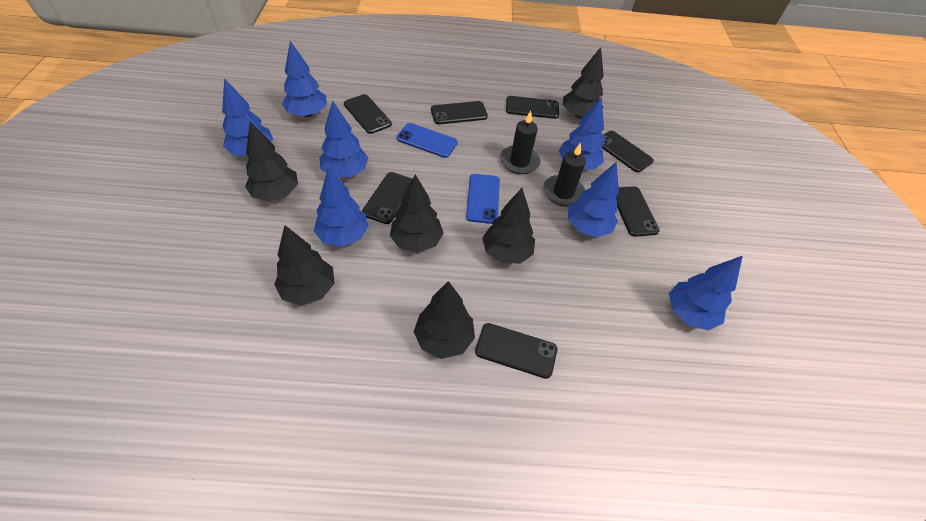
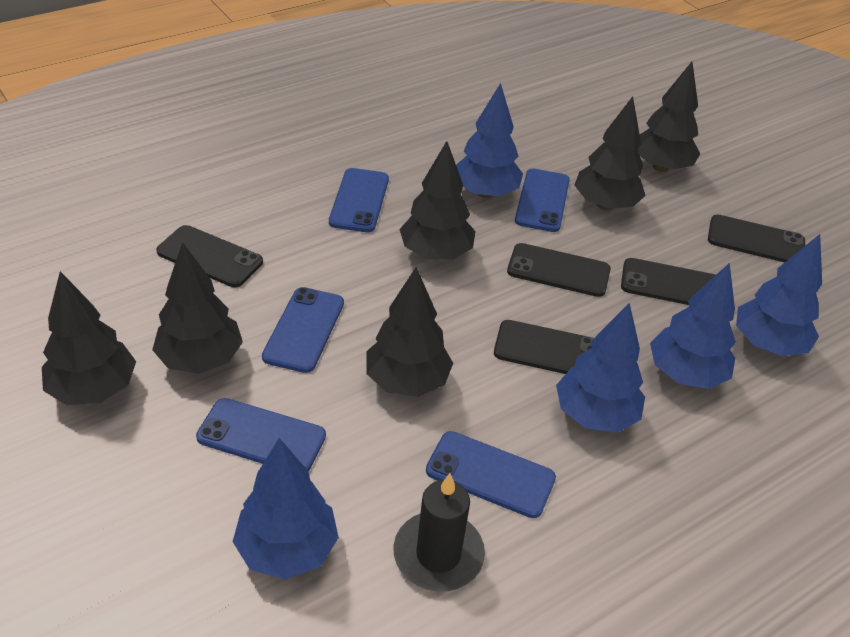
black candle: [500,111,541,174] [543,143,586,207] = 2 -> [393,473,485,592] = 1
black phone: [344,94,392,134] [362,172,412,224] [431,101,488,124] [475,323,557,379] [506,96,559,119] [602,131,654,172] [616,186,660,237] = 7 -> [156,225,263,287] [494,320,594,374] [507,243,611,297] [621,258,716,305] [708,215,805,262] = 5
blue phone: [397,123,458,158] [466,174,500,224] = 2 -> [196,398,326,471] [262,287,344,373] [329,168,389,232] [426,431,556,518] [515,169,570,232] = 5
blue tree: [222,78,273,156] [282,41,327,117] [314,167,369,247] [319,100,368,177] [559,97,605,170] [568,161,619,237] [669,256,743,330] = 7 -> [233,438,339,580] [456,83,523,198] [556,303,645,433] [650,263,736,389] [736,234,822,356] = 5

